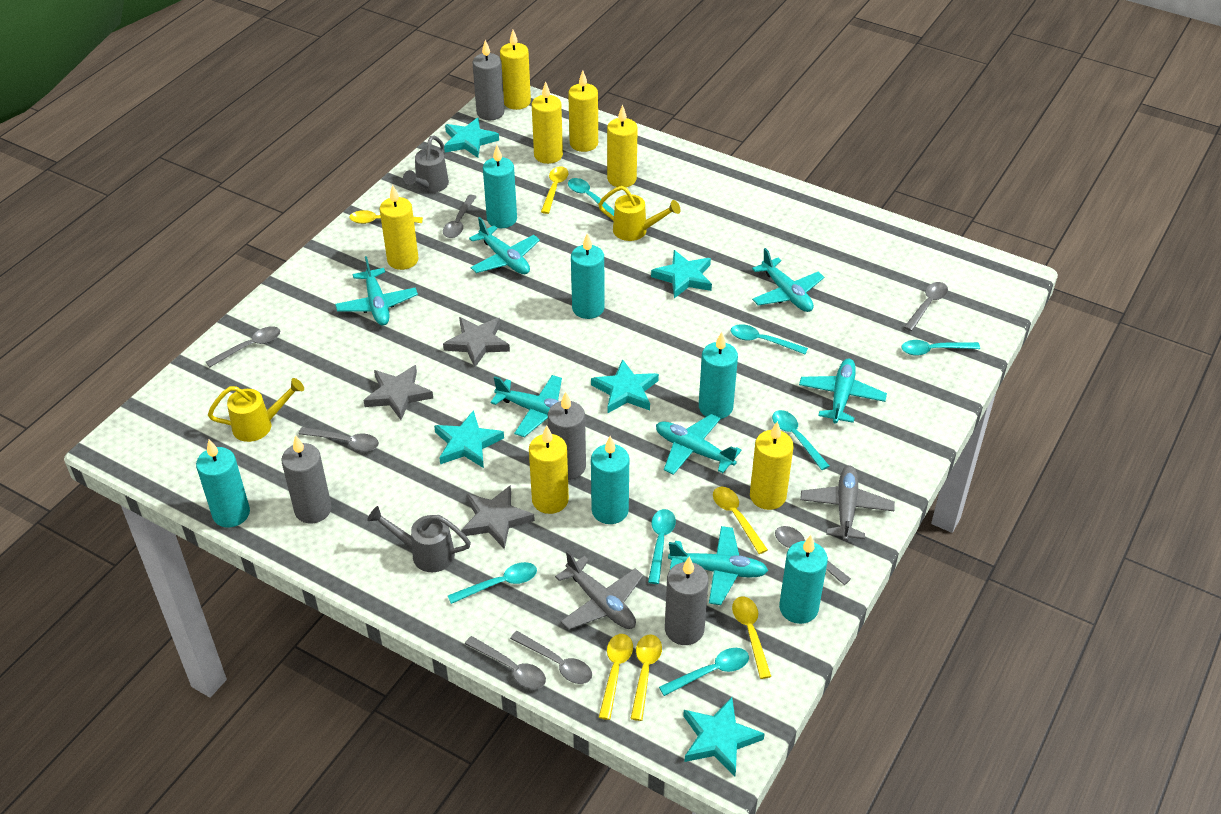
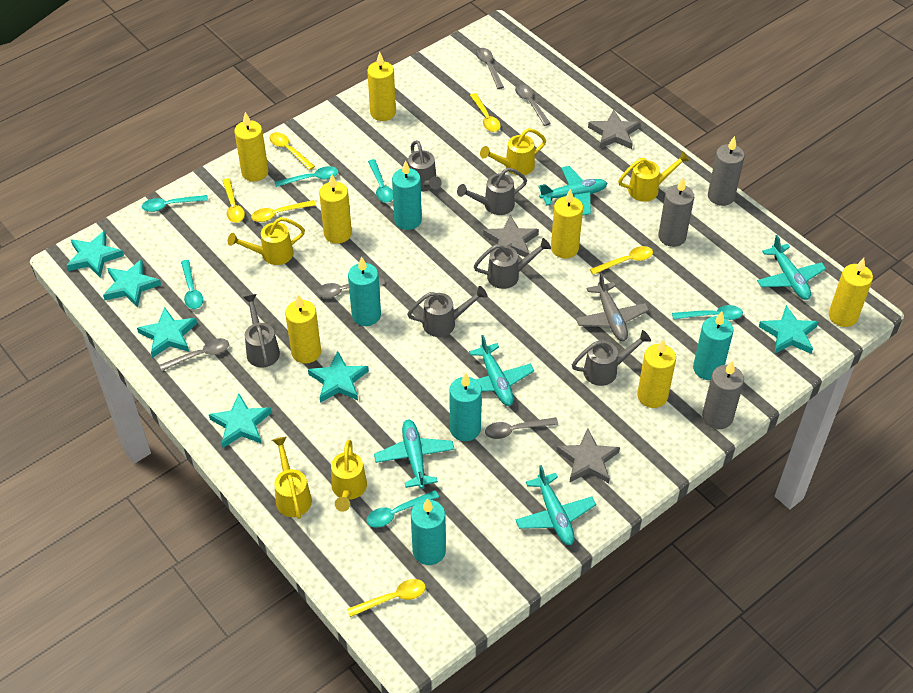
grey candle: [281,435,332,523] [472,40,505,120] [548,391,586,480] [665,557,709,645] = 4 -> [658,177,694,247] [702,360,744,429] [708,136,745,206] = 3
grey plane: [555,551,643,630] [800,466,895,541] = 2 -> [576,273,649,341] = 1
grey spoon: [206,326,280,367] [299,427,379,452] [443,195,477,238] [465,636,546,689] [510,631,592,684] [775,526,851,585] [904,282,948,331] = 7 -> [159,338,229,371] [316,278,385,298] [476,48,504,89] [485,417,558,439] [515,84,551,126] = 5
grey watering can: [367,506,471,572] [403,136,449,193] = 2 -> [243,294,280,368] [407,286,487,337] [408,140,442,191] [457,167,527,215] [474,238,551,289] [572,330,651,386] = 6
turquoise candle: [196,439,250,527] [483,145,517,228] [571,233,605,319] [591,436,629,524] [699,332,738,419] [779,535,828,624] = 6 -> [348,257,381,326] [392,160,422,230] [411,498,446,565] [449,373,482,441] [693,312,734,380] = 5
turquoise plane: [335,256,418,326] [469,217,540,274] [491,375,562,437] [656,414,742,475] [668,526,768,605] [752,248,824,312] [799,359,887,423] = 7 -> [374,420,455,489] [469,335,534,406] [515,465,596,545] [538,166,608,216] [757,235,826,300] = 5
turquoise spoon: [447,562,537,604] [568,178,614,216] [648,509,676,584] [659,648,749,696] [731,324,808,354] [772,410,829,470] [901,340,980,356] = 7 -> [142,195,208,212] [181,260,203,309] [275,166,338,187] [366,490,439,528] [368,159,393,203] [672,305,743,320] = 6
turquoise star: [434,410,504,468] [444,117,499,158] [591,359,659,413] [651,250,712,298] [683,697,765,777] = 5 -> [66,231,124,278] [103,259,161,308] [137,307,197,358] [209,394,272,448] [308,351,369,403] [759,305,819,354] = 6
yellow watering can: [208,378,304,442] [598,186,681,241] = 2 -> [228,217,305,265] [272,437,312,519] [331,440,367,512] [480,128,546,175] [618,151,690,202] = 5

